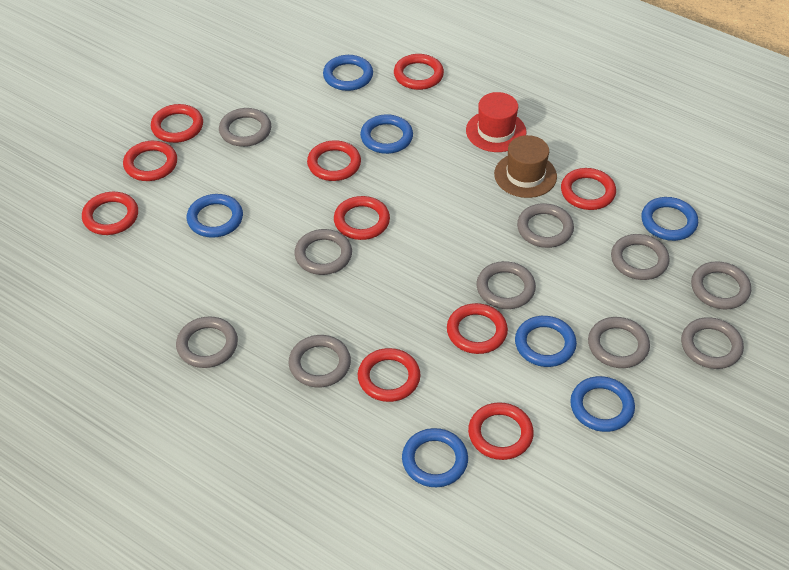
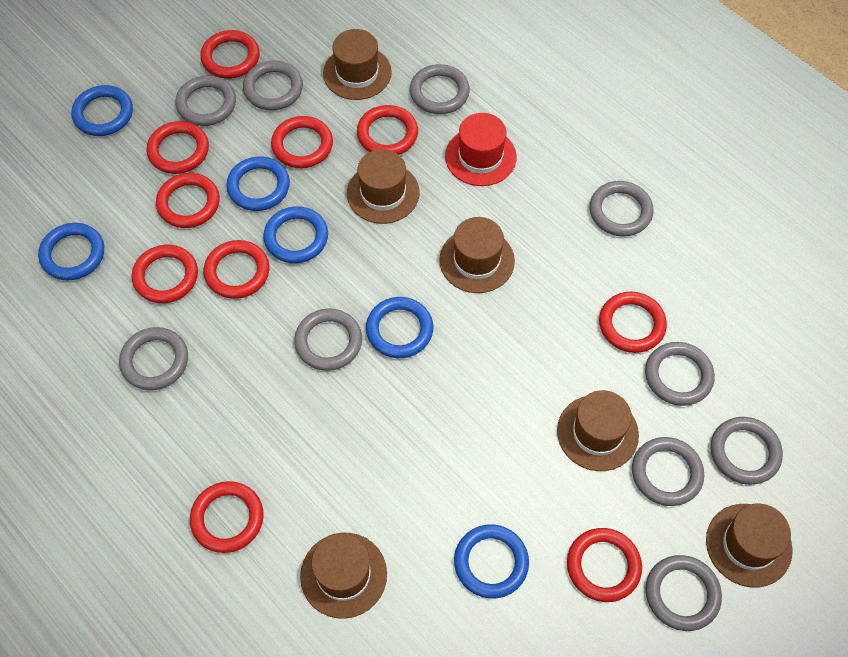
blue ring: [187,194,243,238] [323,55,373,91] [360,114,413,154] [402,428,468,487] [515,316,577,367] [570,376,635,432] [641,197,698,241] = 7 -> [38,223,104,280] [71,85,133,136] [226,157,290,211] [263,206,328,263] [366,297,433,358] [454,524,529,598] = 6
brown hat: [494,135,557,198] = 1 -> [300,533,387,619] [323,29,392,100] [347,149,420,224] [439,217,515,293] [557,390,639,471] [706,504,793,588] = 6

